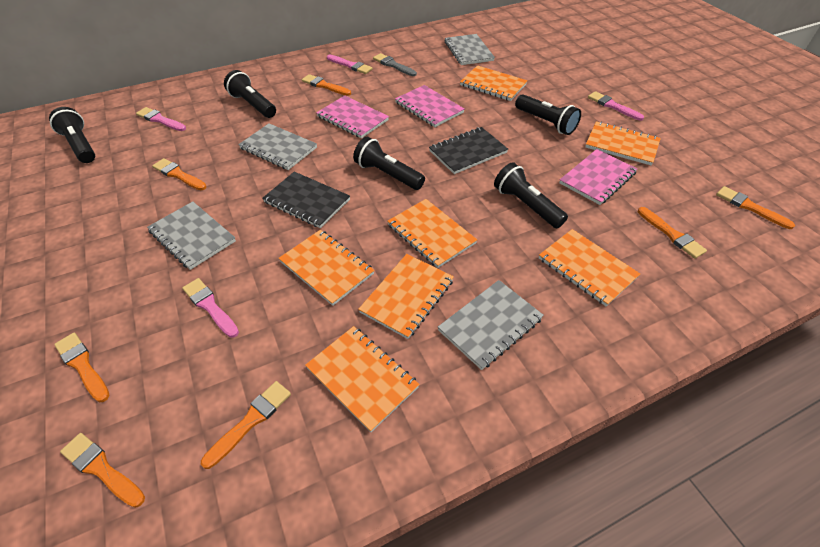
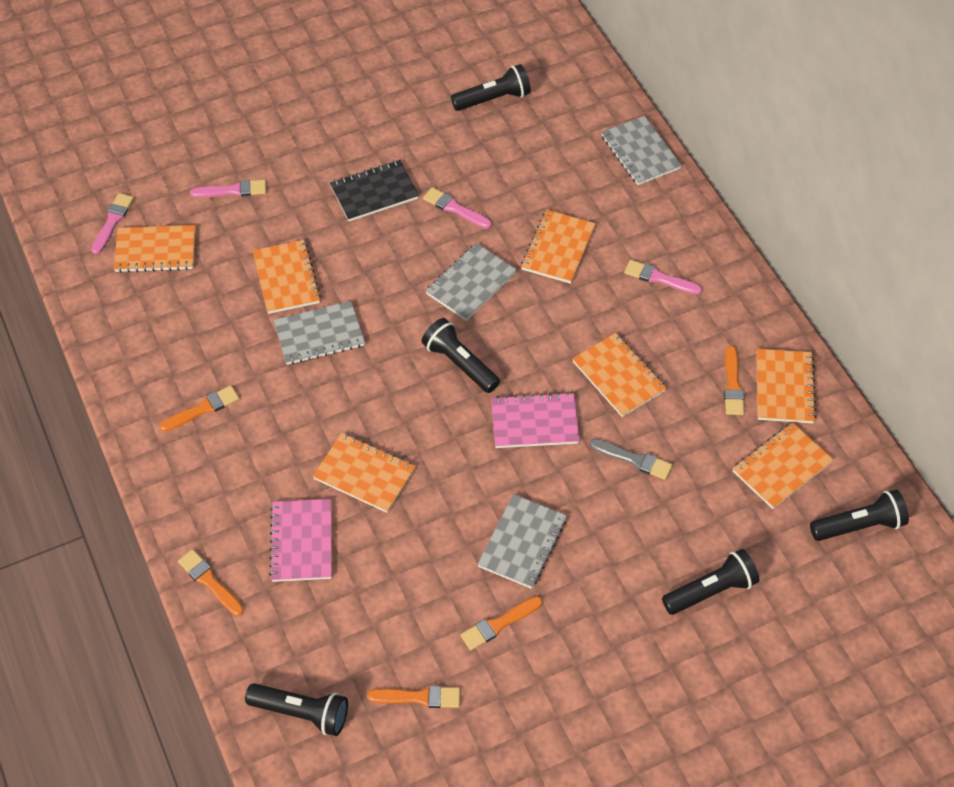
black notebook: [262,172,350,228] [429,127,508,174] = 2 -> [330,160,419,221] = 1
orange brush: [54,333,110,402] [60,433,145,508] [152,158,207,190] [201,381,291,469] [302,74,351,96] [638,207,707,259] [716,186,795,229] = 7 -> [159,386,239,432] [178,549,244,616] [367,686,460,708] [460,596,542,650] [724,346,745,415] = 5
pink notebook: [316,96,389,138] [395,85,464,127] [559,149,637,205] = 3 -> [269,499,332,582] [491,392,580,448] = 2

